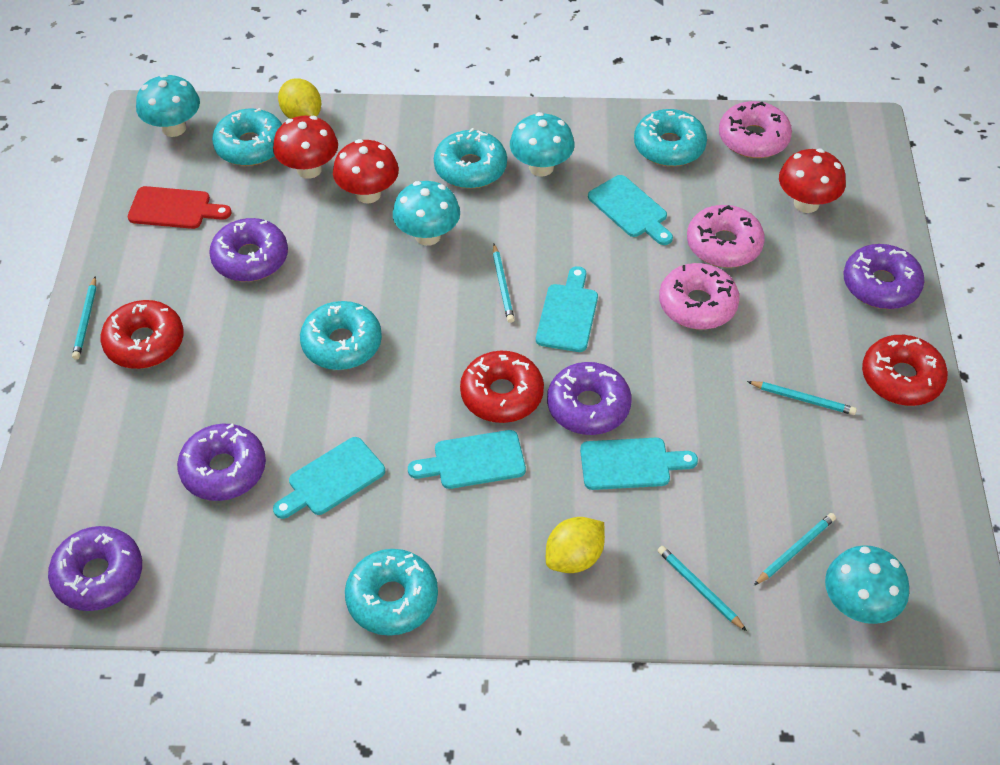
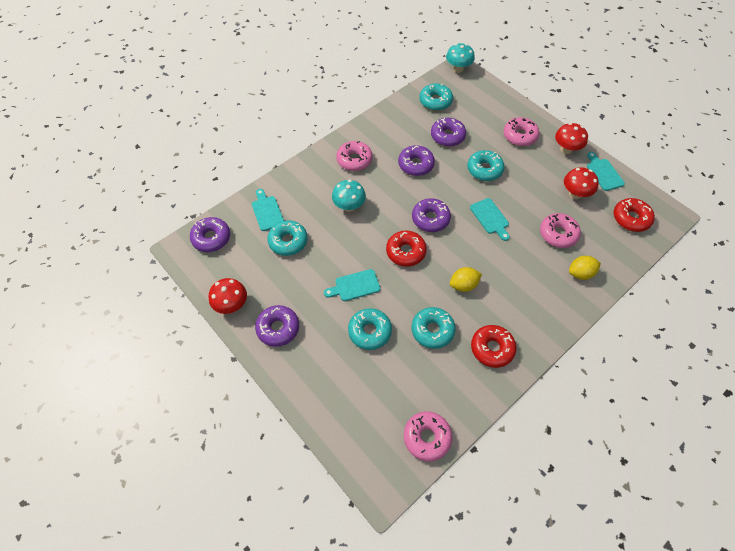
pink donut: [659,263,740,330] [687,205,765,268] [719,101,792,158] = 3 -> [336,141,373,171] [404,411,452,461] [504,117,539,146] [540,213,581,248] = 4
red cutting board: [128,186,231,229] = 1 -> none = 0
turquoise cutting board: [273,437,385,519] [408,430,526,489] [536,266,598,352] [580,438,698,490] [588,175,673,245] = 5 -> [252,189,284,231] [324,269,380,301] [470,198,510,241] [587,152,625,191] = 4
turquoise mushroom: [136,74,200,137] [393,181,460,246] [510,112,574,177] [825,545,909,624] = 4 -> [332,180,366,212] [446,43,475,73] = 2
turquoise pencil: [72,276,96,360] [493,244,515,323] [657,546,747,631] [747,381,857,415] [754,513,836,585] = 5 -> none = 0

